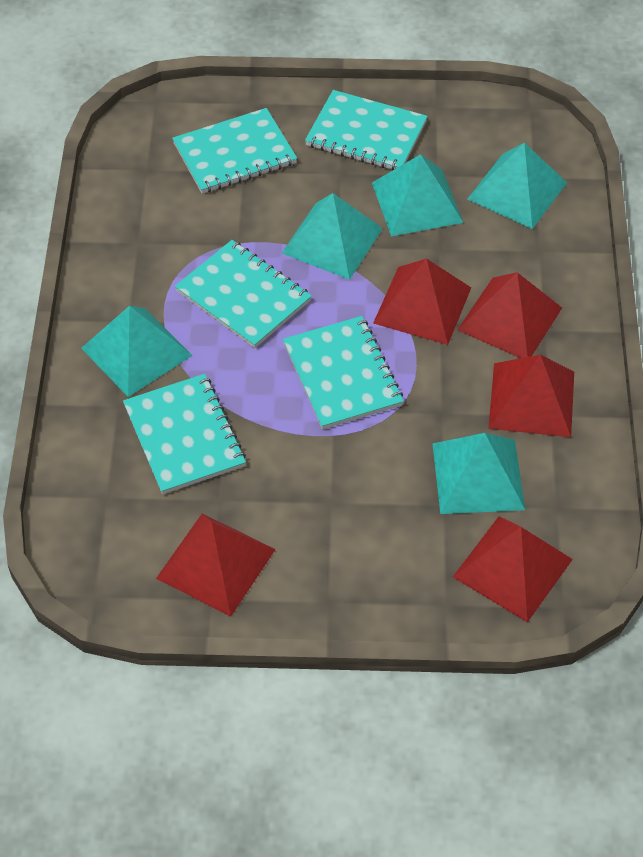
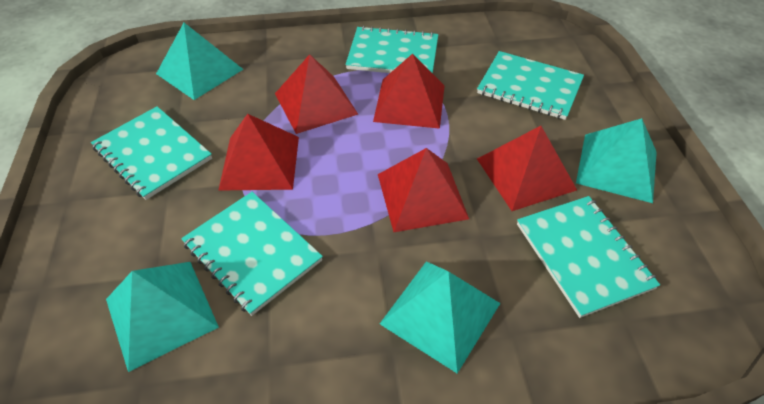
turquoise pyramid: [81,306,192,397] [282,193,383,280] [372,154,463,236] [432,433,525,514] [467,143,567,229] = 5 -> [106,262,219,372] [156,23,243,100] [380,261,500,374] [576,118,657,203] = 4

